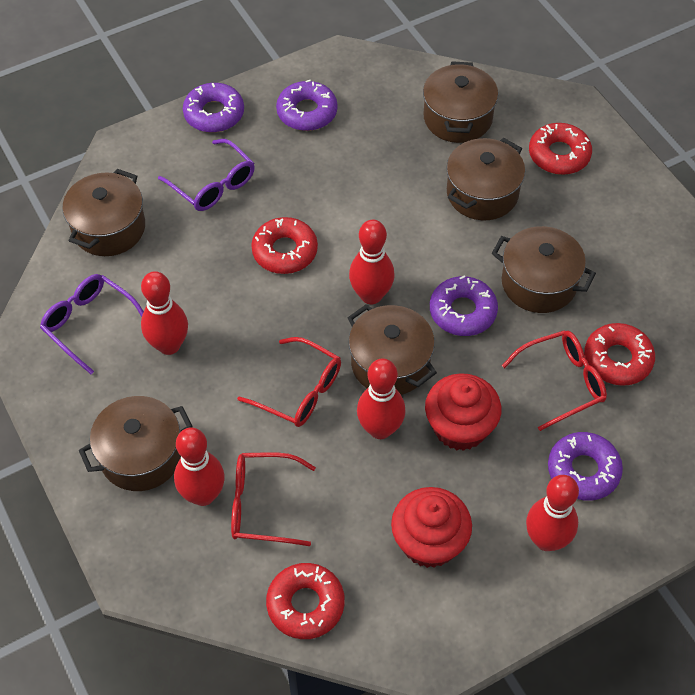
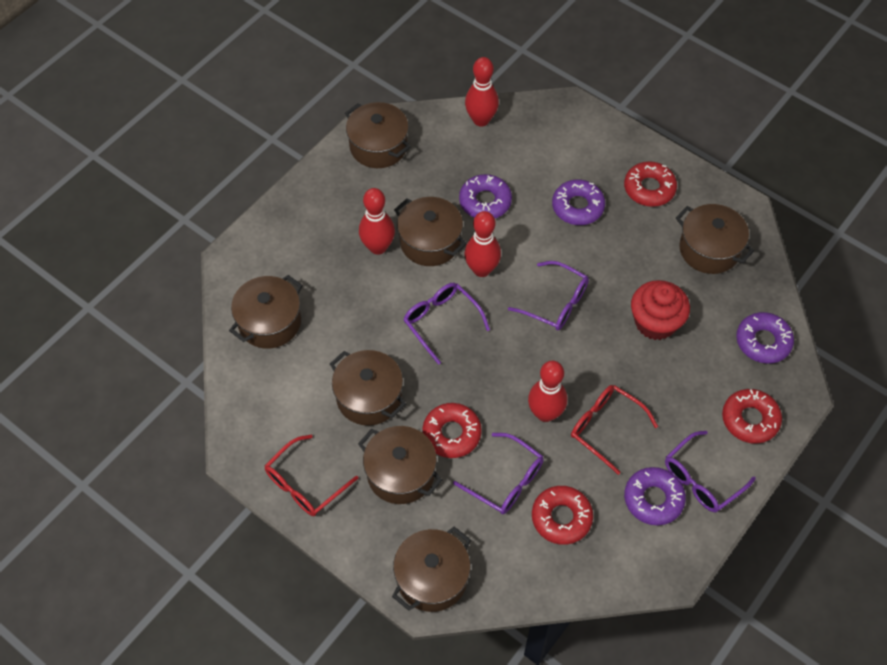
brown pot: [62,169,145,256] [79,396,193,491] [348,304,437,395] [423,61,498,143] [446,138,525,220] [492,226,596,313] = 6 -> [229,275,303,349] [330,350,407,426] [345,102,411,168] [358,426,442,504] [392,527,471,612] [394,197,467,266] [676,204,755,274] = 7
purple glasses: [40,274,144,374] [158,139,255,211] = 2 -> [403,283,490,365] [453,433,544,514] [508,261,589,330] [665,431,756,512] = 4
red bowling pin: [141,271,188,355] [174,428,225,506] [349,220,394,304] [357,358,406,439] [526,475,579,551] = 5 -> [359,188,395,255] [465,57,499,127] [465,211,501,277] [528,361,567,422] = 4
red cupcake: [391,487,472,568] [425,373,501,451] = 2 -> [631,280,690,340] = 1
red glasses: [231,452,316,546] [237,337,341,427] [502,330,607,431] = 3 -> [265,435,358,516] [571,385,658,475] = 2

